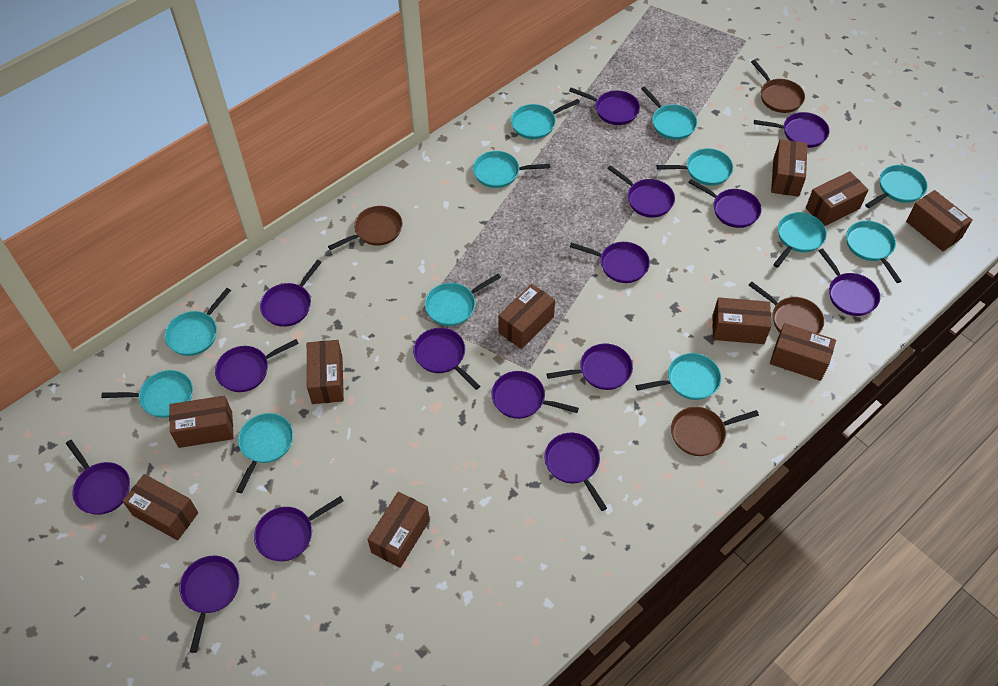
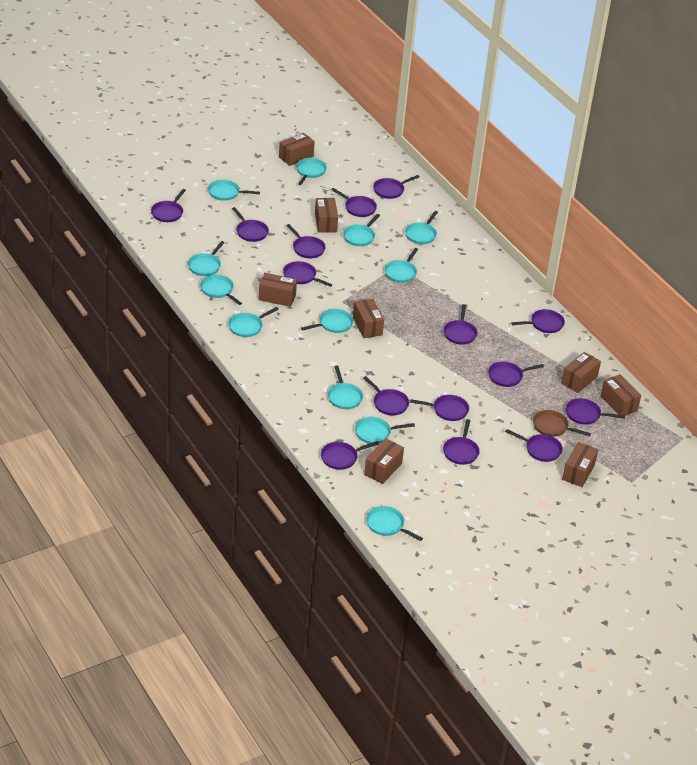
brown box: [122,474,198,540] [169,396,234,448] [307,340,344,404] [367,492,430,568] [498,284,555,349] [712,297,771,344] [770,323,836,381] [771,139,808,197] [806,171,868,226] [906,190,973,252] = 10 -> [258,273,297,307] [279,133,315,166] [315,198,338,233] [353,299,384,338] [364,438,404,484] [561,352,601,393] [562,442,598,487] [600,374,641,416] = 8
brown pan: [328,206,403,250] [671,407,759,456] [749,282,824,334] [751,60,805,113] = 4 -> [533,410,591,437] = 1

